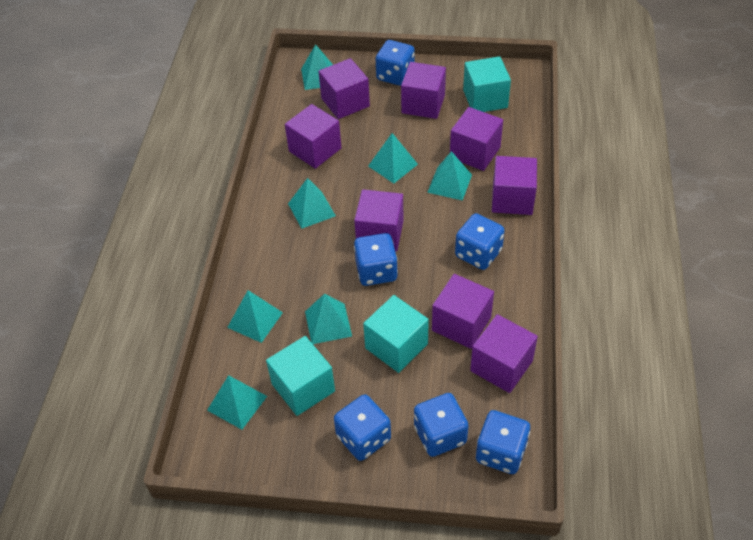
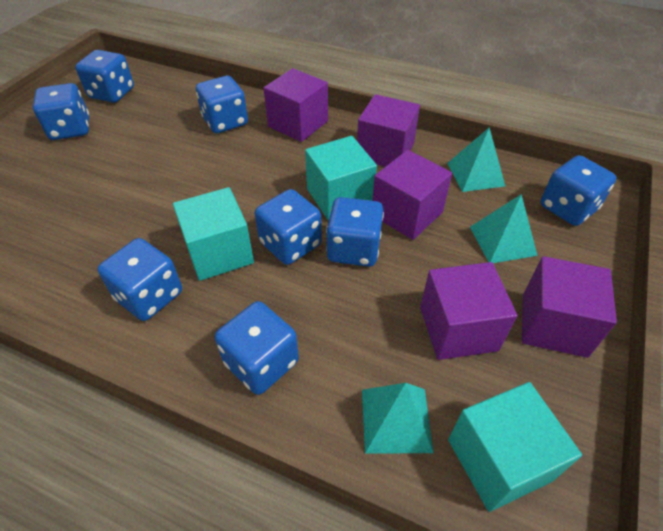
blue dice: [334,394,391,461] [354,233,398,286] [376,40,415,86] [414,393,469,457] [455,213,505,270] [476,410,530,474] = 6 -> [33,83,89,140] [75,50,134,103] [97,238,182,321] [196,76,248,133] [215,301,299,395] [255,189,322,265] [326,197,384,267] [540,155,617,226] = 8
purple cube: [285,104,341,169] [318,58,370,119] [354,189,404,252] [401,62,446,119] [432,274,494,349] [450,107,503,171] [470,314,538,393] [492,156,537,215] = 8 -> [264,68,328,142] [357,94,420,167] [372,150,452,240] [420,262,517,360] [522,256,617,358] = 5
turquoise pyramid: [207,375,267,430] [227,290,283,343] [288,178,336,229] [301,44,333,90] [305,294,352,344] [368,133,418,184] [427,151,472,201] = 7 -> [362,383,434,454] [447,128,505,192] [470,194,538,263] = 3

